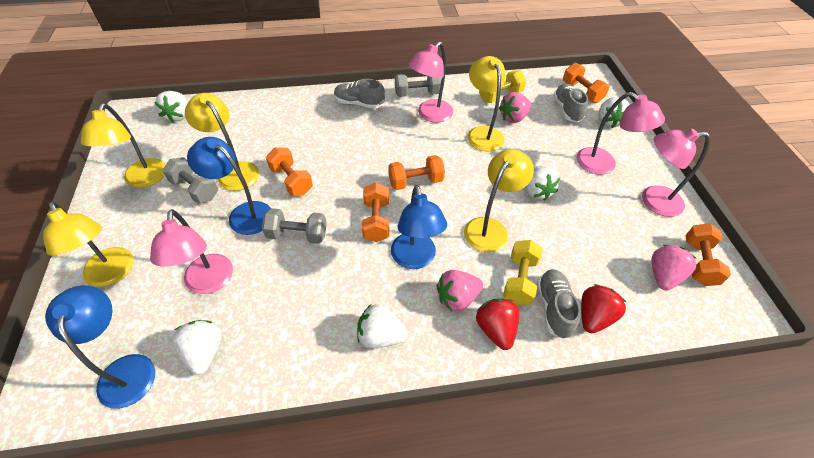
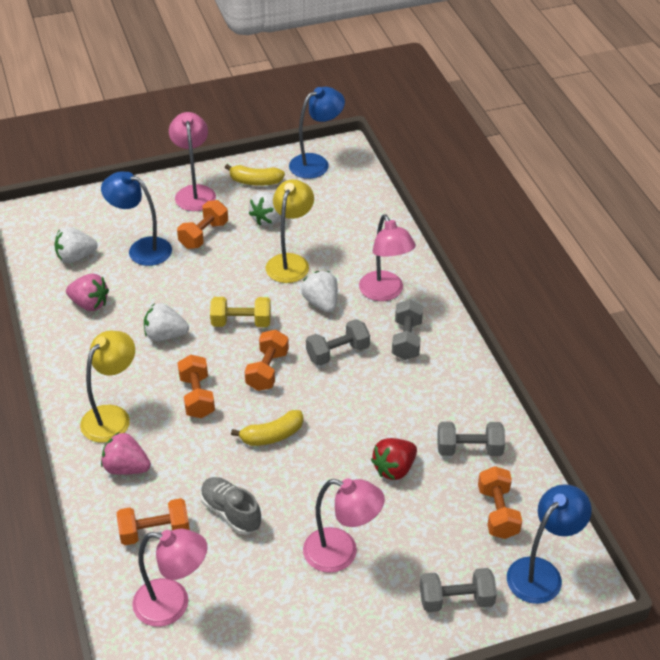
grey dumbbell: [162,157,218,204] [262,208,327,244] [395,74,441,97] = 3 -> [306,319,370,366] [392,299,423,360] [420,568,497,612] [437,422,505,456] = 4
grey shoe: [334,79,385,109] [537,269,581,338] [553,84,588,122] = 3 -> [200,477,261,534] = 1
pink strawberry: [436,270,483,312] [499,92,532,123] [652,245,696,291] = 3 -> [66,273,109,311] [101,432,151,475] = 2
red strawberry: [476,299,519,350] [581,284,626,333] = 2 -> [371,438,417,480] = 1
white strawberry: [154,91,188,123] [172,320,222,375] [357,304,408,349] [525,166,560,201] [598,97,630,128] = 5 -> [54,227,98,263] [144,303,189,341] [249,191,281,226] [301,271,338,313] = 4
yellow banana: none = 0 -> [225,164,285,186] [231,410,304,446] = 2
yellow dumbbell: [479,71,526,103] [503,240,543,305] = 2 -> [210,297,271,327] = 1
yellow lamp: [43,202,134,287] [81,103,166,188] [185,93,259,191] [464,149,534,252] [467,56,505,151] = 5 -> [80,331,135,443] [266,179,314,283] = 2

